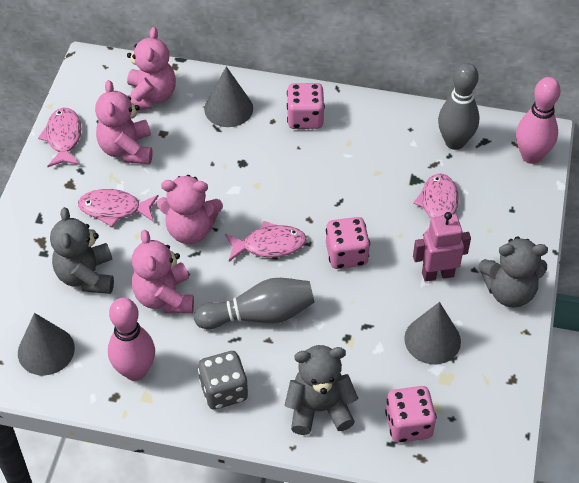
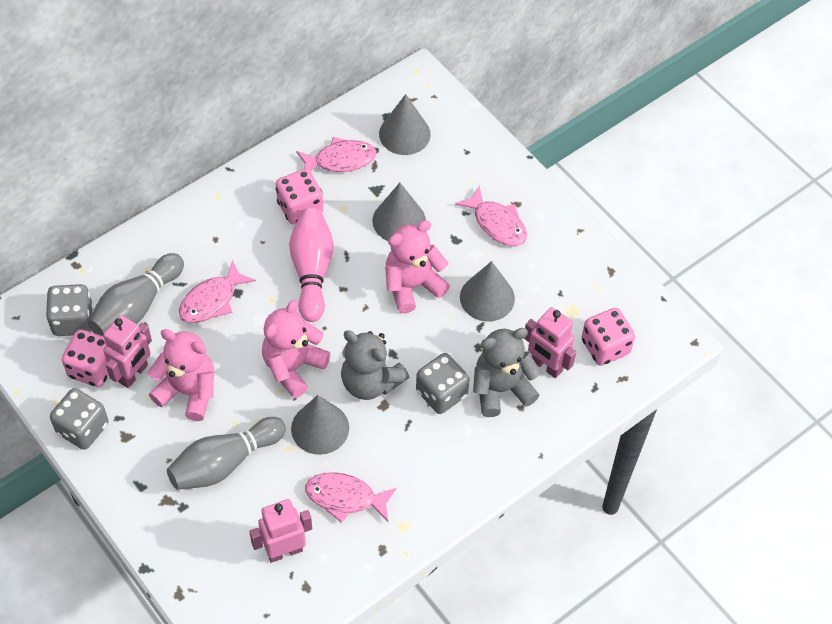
grey cone: [18,313,75,375] [204,66,253,127] [404,302,461,364] = 3 -> [291,395,349,455] [372,183,426,241] [379,94,431,155] [460,261,515,322] = 4
grey dice: [198,351,248,410] = 1 -> [46,284,93,336] [50,388,109,450] [416,353,470,414] = 3
grey teddy bear: [50,207,114,294] [285,345,358,435] [479,236,548,307] = 3 -> [341,330,409,400] [473,328,541,417] = 2
pink bowling pin: [108,298,155,381] [516,77,561,164] = 2 -> [289,208,333,322] = 1
pink robot: [413,212,471,282] = 1 -> [103,315,152,388] [249,499,312,563] [524,307,576,378] = 3
pink teddy bear: [95,80,153,164] [126,27,176,111] [132,230,194,313] [157,175,223,244] = 4 -> [148,329,214,421] [262,300,331,398] [385,220,450,313] = 3

